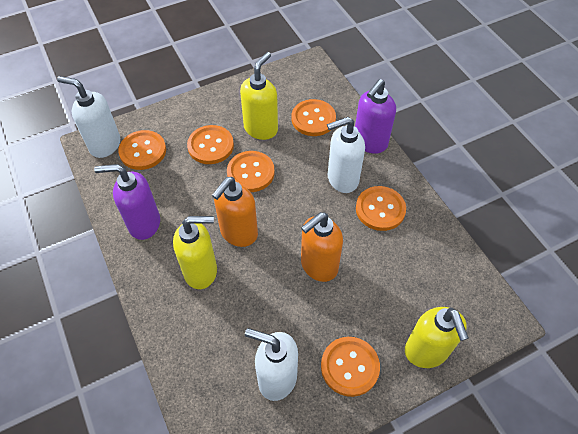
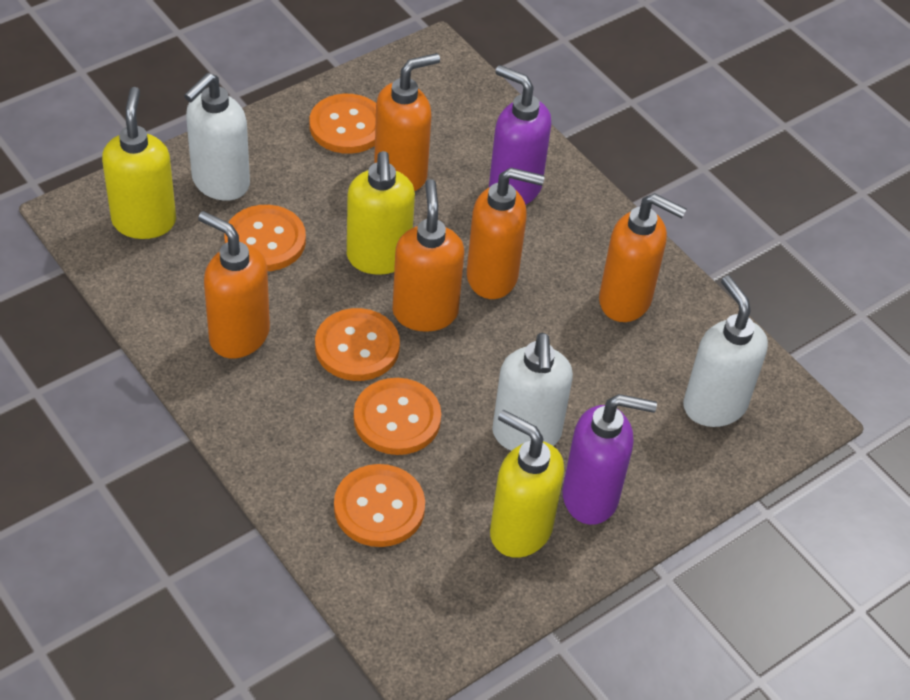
orange button: [118,130,166,170] [187,125,234,164] [227,151,275,192] [291,99,336,136] [321,337,380,397] [356,186,406,231] = 6 -> [224,205,306,271] [309,94,376,154] [315,308,400,381] [334,464,425,547] [354,378,441,455] = 5
orange soap dispenser: [212,177,258,247] [301,212,343,282] = 2 -> [198,211,270,358] [374,53,440,191] [392,179,464,332] [467,168,545,299] [599,193,686,322] = 5

